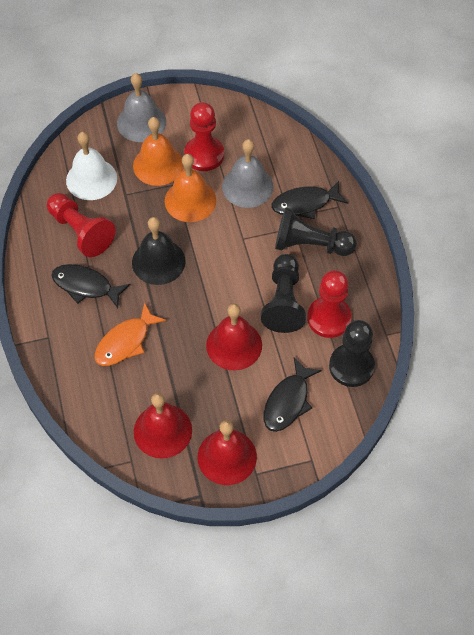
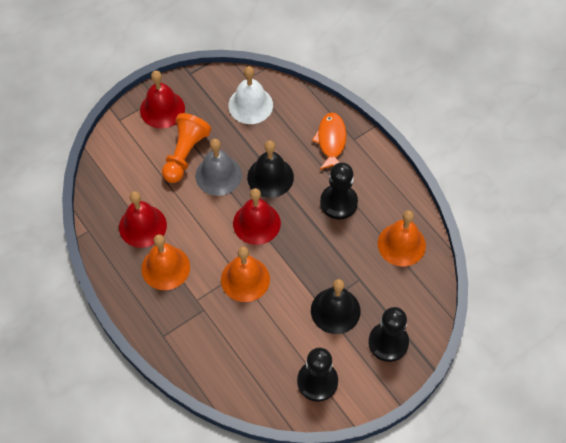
black bell: [132,217,186,285] = 1 -> [247,141,294,198] [311,279,361,334] = 2
black fish: [51,264,130,308] [264,358,322,432] [272,181,348,219] = 3 -> none = 0
grey bell: [117,73,166,142] [222,139,273,208] = 2 -> [195,139,242,196] = 1
orange bell: [133,117,184,186] [165,154,216,222] = 2 -> [141,234,190,290] [221,247,270,302] [378,210,426,266] = 3
orange pawn: none = 0 -> [162,113,211,183] = 1
red pawn: [47,193,116,257] [184,102,224,171] [307,270,352,338] = 3 -> none = 0

